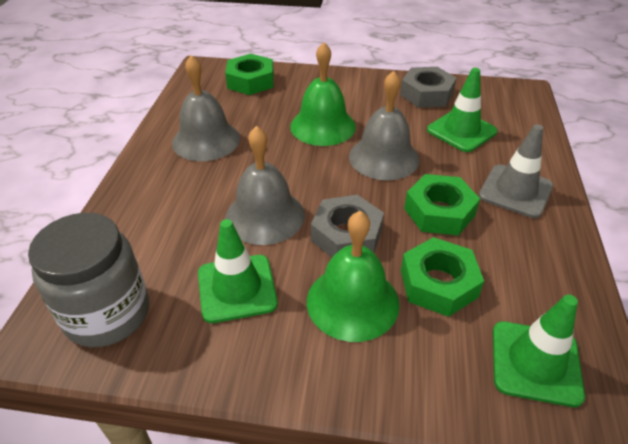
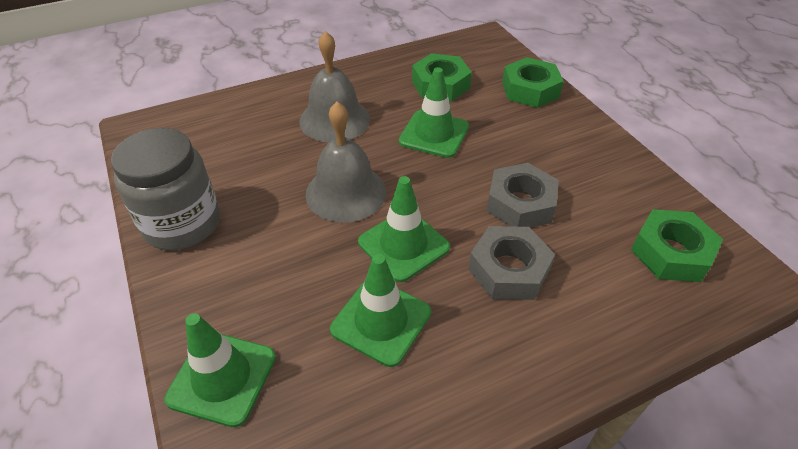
green bell: [290,42,356,146] [307,211,400,342] = 2 -> none = 0
green traffic cone: [198,219,278,323] [427,68,498,152] [493,295,585,407] = 3 -> [164,313,276,427] [330,254,431,367] [358,176,450,282] [399,67,469,158] = 4
grey bell: [172,55,240,161] [225,126,305,245] [349,71,420,180] = 3 -> [299,31,370,142] [305,102,386,222] = 2
grey traffic cone: [479,124,553,218] = 1 -> none = 0

